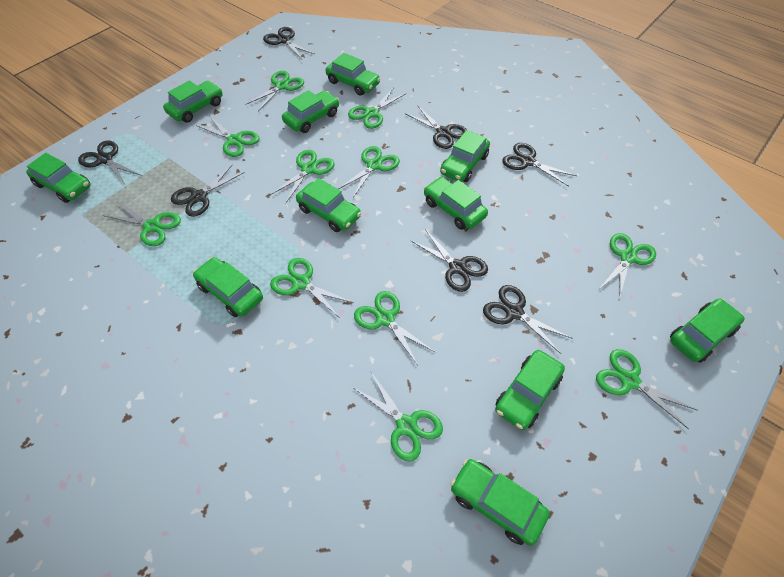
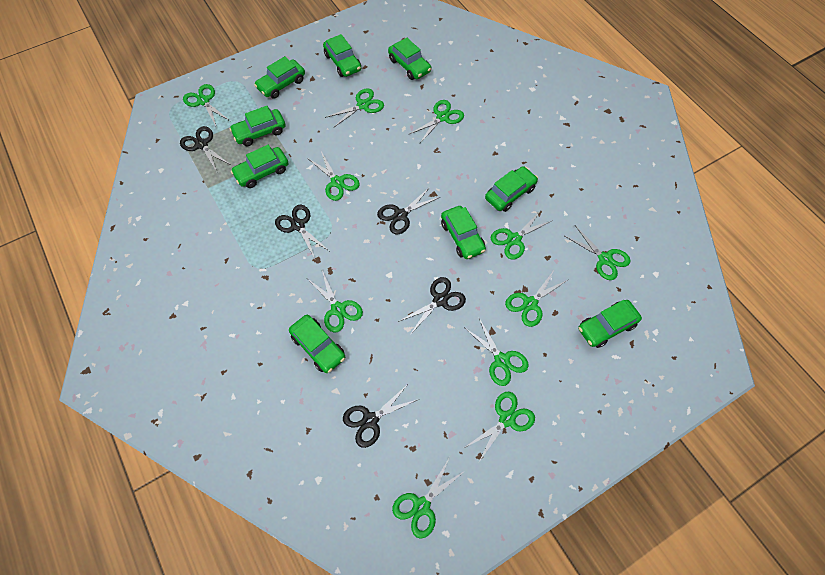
black scissors: [78,141,142,184] [171,164,245,217] [263,27,314,59] [406,105,467,149] [411,229,488,292] [483,285,573,354] [502,143,577,187] = 7 -> [180,126,231,172] [275,205,329,259] [343,384,419,448] [377,187,440,234] [398,277,466,335] = 5
green car: [26,153,90,203] [163,80,223,123] [193,257,263,317] [282,90,339,133] [296,178,361,232] [325,53,381,96] [424,177,488,230] [440,130,490,182] [450,459,550,546] [495,350,565,430] [670,299,745,363] = 11 -> [229,106,286,146] [231,145,288,188] [254,56,305,99] [289,315,345,373] [323,34,361,77] [388,38,432,80] [441,206,486,259] [485,166,538,212] [578,300,642,348] = 9

